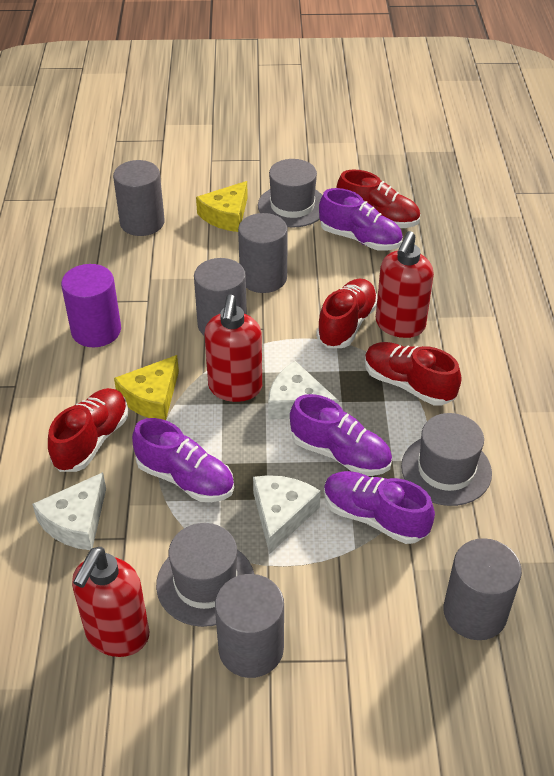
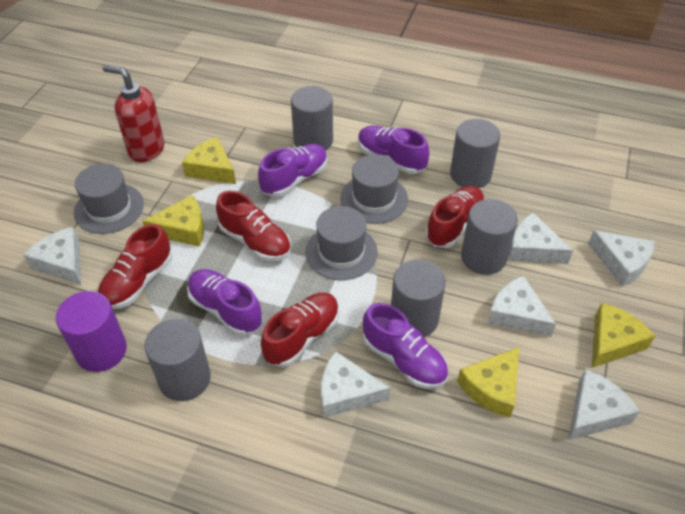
red soap dispenser: [72,547,149,657] [205,294,262,402] [376,231,434,338] = 3 -> [103,65,164,162] = 1
white cheese: [32,472,106,550] [253,475,321,554] [268,361,339,419] = 3 -> [23,227,81,285] [321,351,390,418] [487,276,556,337] [509,213,573,264] [568,369,640,440] [588,230,655,287] = 6
yellow cheese: [114,355,179,420] [196,181,248,232] = 2 -> [142,195,204,247] [182,137,236,184] [457,347,519,417] [592,303,655,368] = 4

